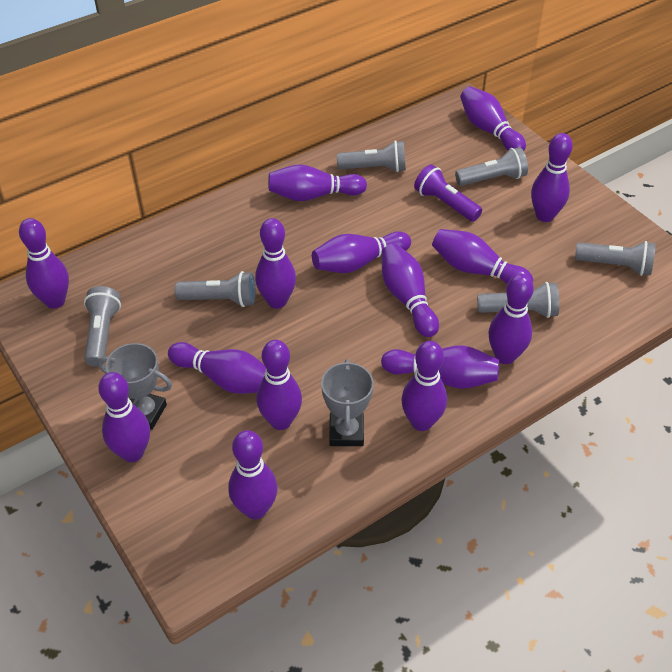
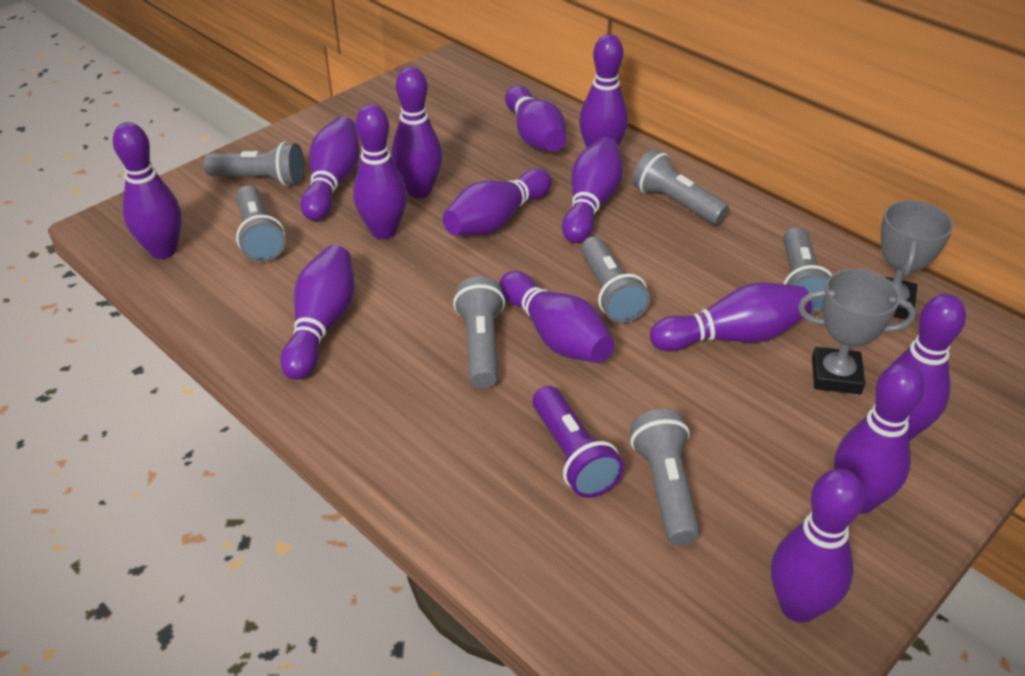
grey flashlight: [84,286,121,367] [175,271,256,307] [337,140,406,172] [455,147,528,186] [477,282,559,318] [575,241,656,276] = 6 -> [203,142,305,186] [236,185,285,262] [453,276,505,388] [581,236,650,323] [630,409,700,546] [632,149,729,224] [783,227,832,314] = 7
purple bowling pin: [19,218,69,309] [98,372,150,462] [168,342,266,394] [228,430,278,519] [255,218,296,309] [256,340,302,430] [268,164,367,201] [312,231,411,273] [381,244,439,337] [381,345,499,389] [401,341,447,431] [432,229,533,284] [460,86,526,151] [488,274,534,364] [531,133,573,222] = 15 -> [113,122,182,259] [280,245,354,380] [301,117,360,221] [353,104,407,239] [391,67,442,198] [443,169,552,236] [499,271,614,363] [505,85,566,151] [562,137,623,243] [579,34,628,148] [650,282,812,352] [771,469,865,623] [834,362,925,514] [889,294,966,441] = 14

